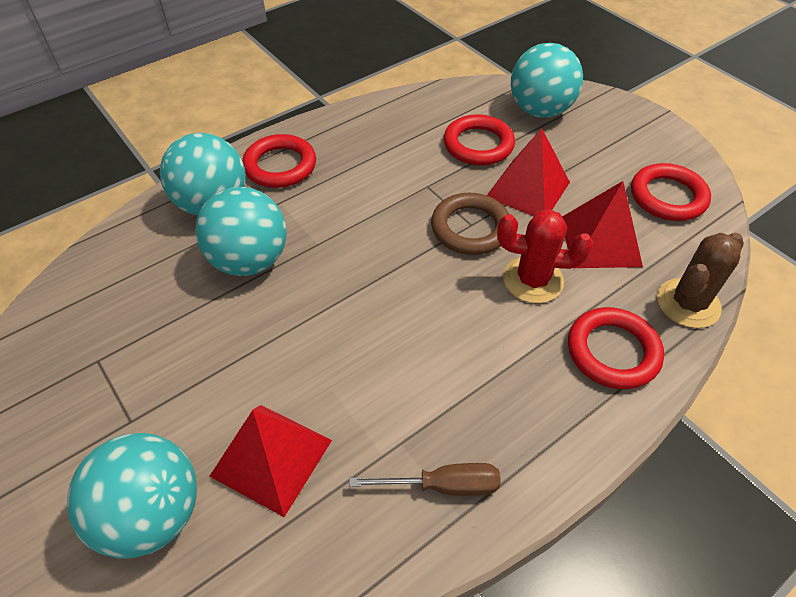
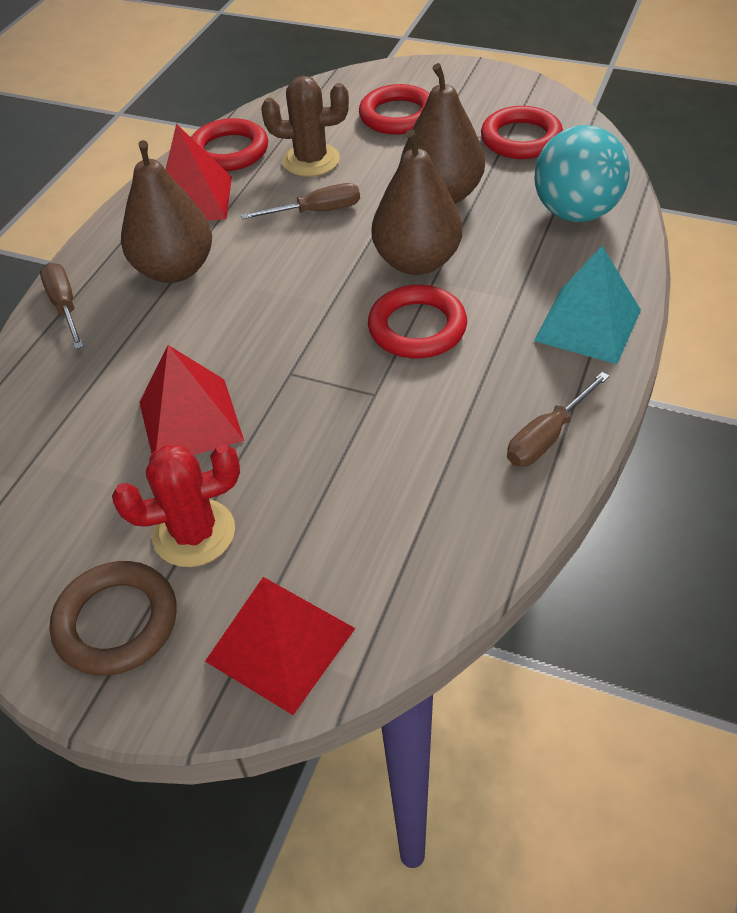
brown pear: none = 0 -> [121,140,212,283] [372,129,462,275] [400,63,485,204] = 3
brown screwdriver: [349,463,501,496] = 1 -> [40,263,84,349] [241,183,360,219] [507,372,610,466] = 3
turquoise ball: [67,433,197,559] [160,133,246,215] [195,187,287,276] [511,43,583,118] = 4 -> [534,125,630,222] = 1
turquoise pyramid: none = 0 -> [534,246,641,364] = 1

